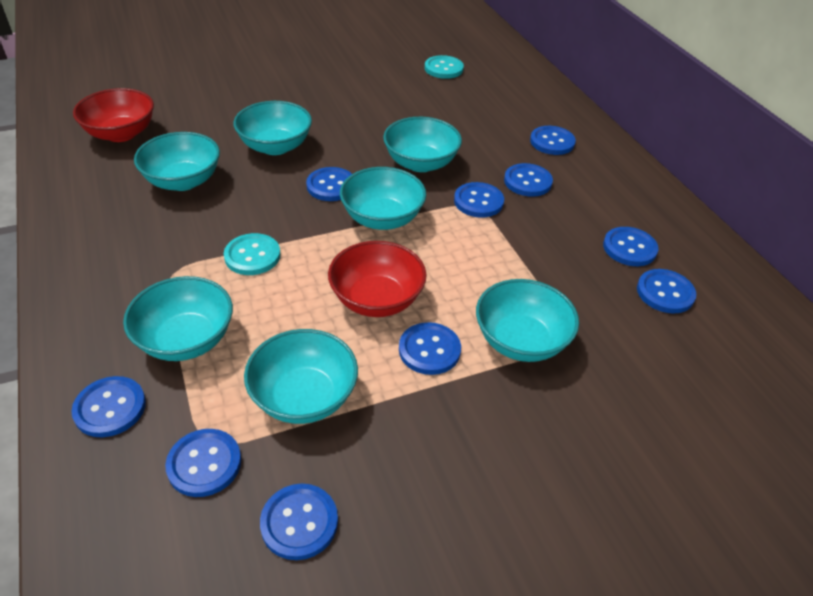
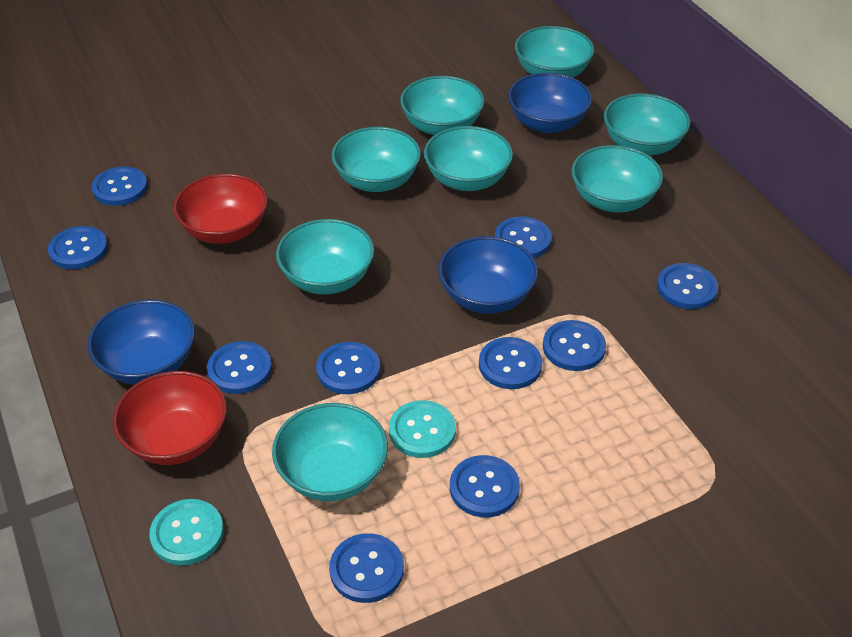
blue bowl: none = 0 -> [87,300,195,385] [438,236,538,314] [508,73,592,133] = 3
turquoise bowl: [123,276,233,361] [134,132,220,191] [234,101,312,155] [244,329,358,424] [340,167,426,230] [383,117,462,172] [476,279,579,362] = 7 -> [272,403,388,501] [276,219,374,294] [332,127,421,192] [400,76,484,135] [424,126,513,191] [515,26,594,77] [571,145,663,213] [604,93,690,155] = 8

